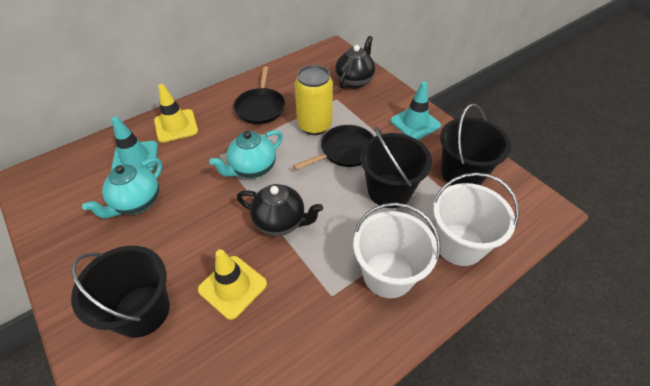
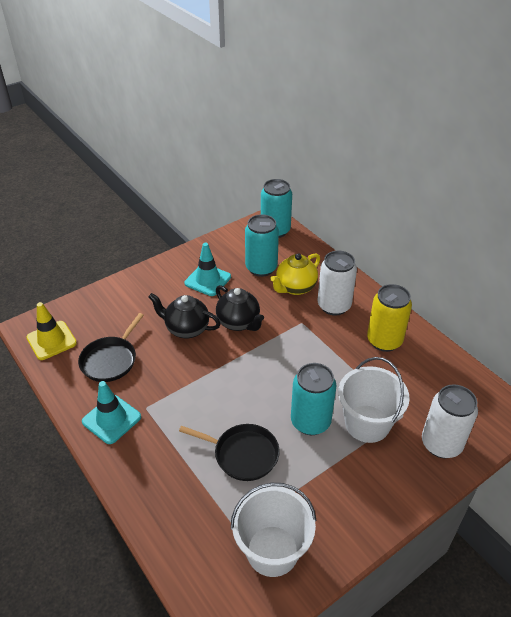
black bucket: [71,246,170,338] [360,127,432,208] [440,104,511,186] = 3 -> none = 0
turquoise can: none = 0 -> [245,214,279,277] [261,179,292,238] [291,363,336,435] = 3
turquoise teapot: [82,158,162,218] [209,130,283,178] = 2 -> none = 0
white can: none = 0 -> [318,251,357,316] [422,385,478,458] = 2
yellow teapot: none = 0 -> [270,253,320,295] = 1
yellow traffic cone: [154,84,198,143] [198,249,267,320] = 2 -> [26,302,77,360] = 1

